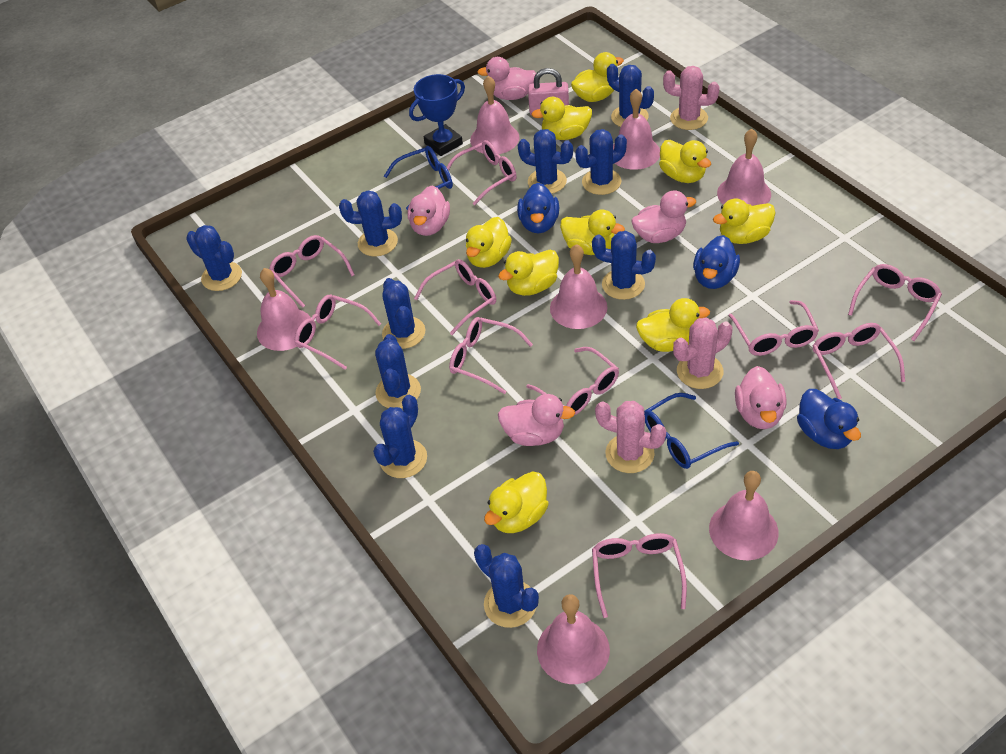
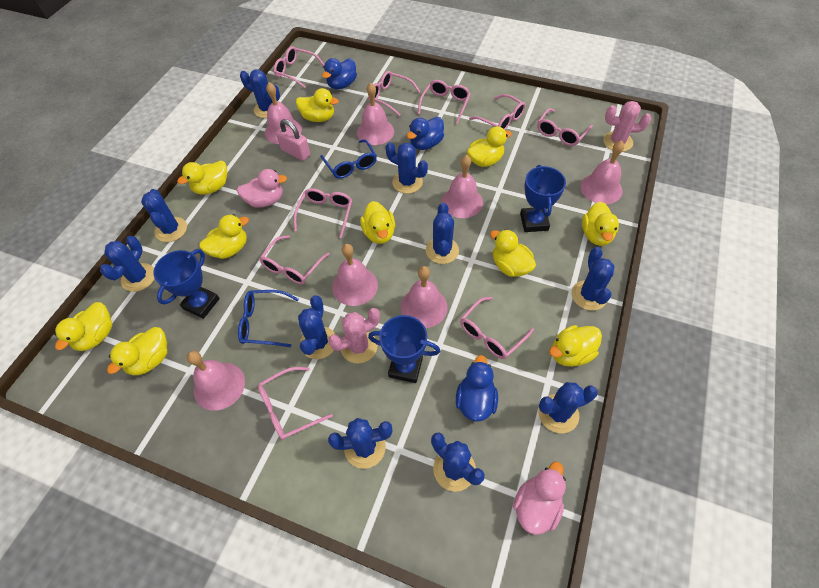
blue trophy: [409,74,465,156] = 1 -> [153,249,220,319] [368,315,440,383] [520,165,566,232] = 3
pink cactus: [595,401,666,473] [663,66,720,130] [673,317,732,389] = 3 -> [328,308,380,363] [603,101,651,152] = 2
pink duck: [408,185,450,236] [478,57,536,100] [498,394,575,446] [631,190,696,243] [735,366,786,429] = 5 -> [237,169,287,208] [513,461,566,535] = 2
pink glasses: [269,235,355,308] [295,295,381,370] [414,259,496,335] [446,140,517,205] [449,317,533,394] [527,347,619,415] [592,533,687,618] [728,300,819,356] [813,323,905,399] [848,264,942,341] = 10 -> [258,367,333,440] [259,235,330,284] [274,46,325,88] [294,188,352,239] [368,71,420,116] [418,80,471,124] [460,297,534,359] [469,94,526,130] [537,108,593,146] = 9
yellow duck: [466,217,512,268] [484,471,549,533] [498,250,559,296] [531,97,592,140] [560,209,625,255] [571,52,624,102] [636,298,710,352] [659,140,711,183] [713,198,776,244] = 9 -> [54,302,112,351] [107,327,167,375] [177,160,227,195] [199,214,249,259] [296,88,339,122] [360,201,395,244] [467,126,512,167] [490,229,536,277] [549,325,602,367] [582,202,619,246] = 10

